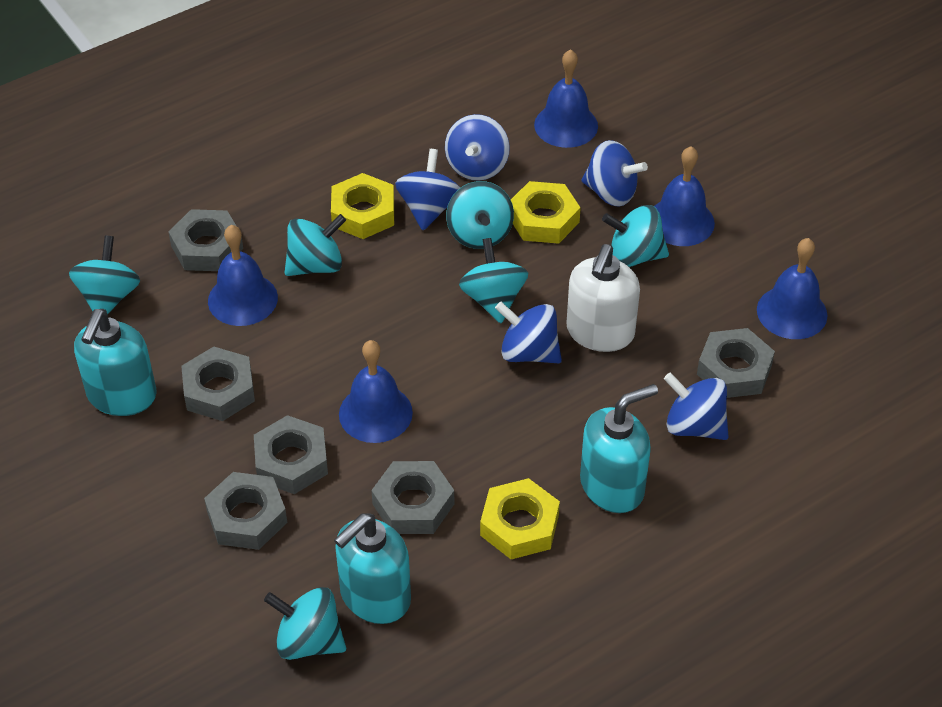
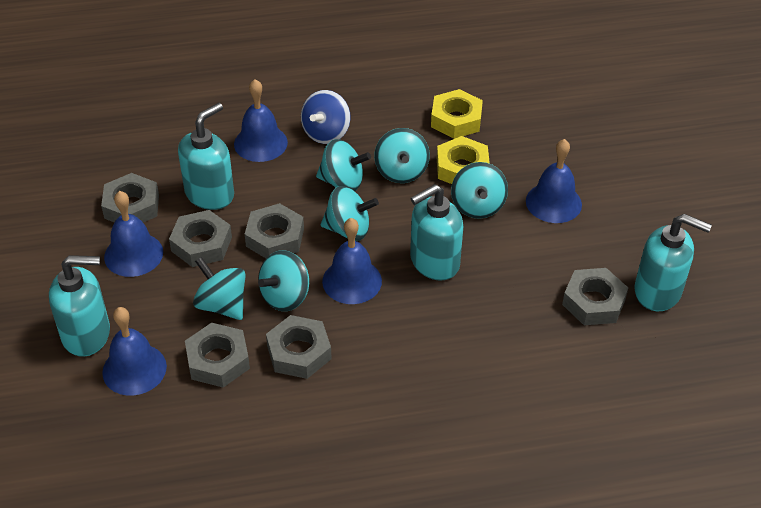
blue spinning top: [395,149,460,230] [445,114,510,181] [495,302,562,363] [582,140,648,207] [664,372,729,440] = 5 -> [301,90,351,144] = 1
turquoise soap dispenser: [74,309,157,416] [334,513,411,624] [580,384,658,513] = 3 -> [49,255,110,357] [178,103,234,210] [410,184,464,281] [635,214,712,311] = 4
white soap dispenser: [566,244,640,352] = 1 -> none = 0
yellow nut: [331,173,394,239] [480,478,560,559] [511,181,581,244] = 3 -> [431,89,483,139] [437,136,490,184] = 2

